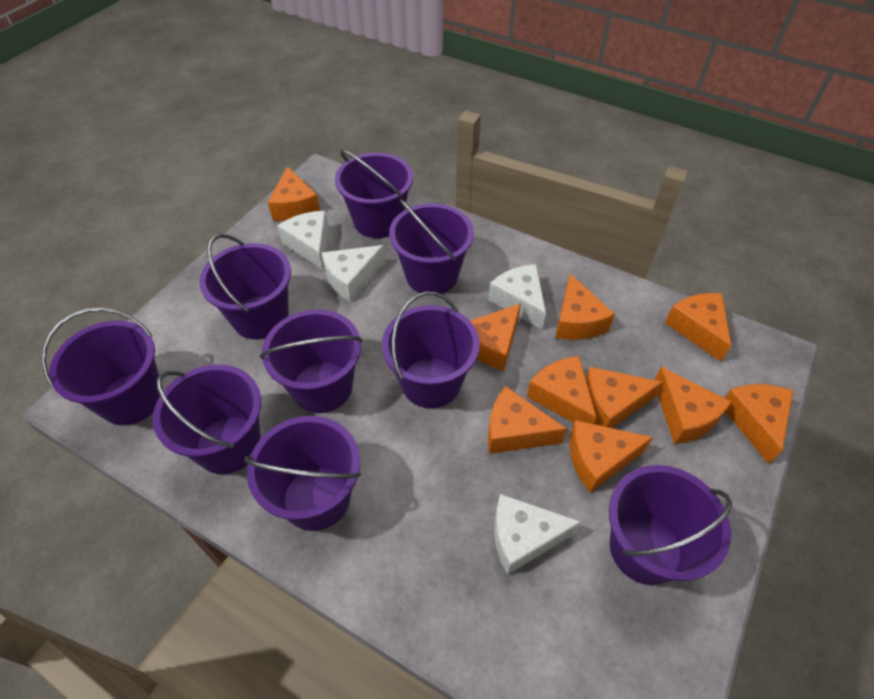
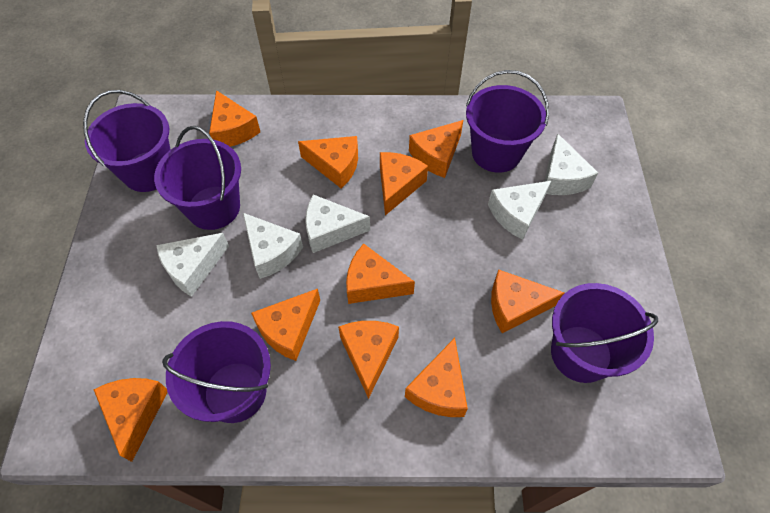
purple bucket: [41,307,163,425] [153,365,261,474] [199,234,291,339] [244,416,361,531] [260,309,363,413] [335,150,413,238] [382,292,480,408] [389,199,474,294] [609,465,732,585] = 9 -> [83,90,171,192] [154,126,241,230] [162,321,271,423] [466,70,549,173] [551,283,658,383] = 5
white cheese: [277,211,329,270] [322,245,385,302] [488,264,546,329] [494,494,581,575] = 4 -> [157,233,229,297] [243,213,303,279] [305,195,370,253] [488,181,551,240] [544,134,598,195] = 5

